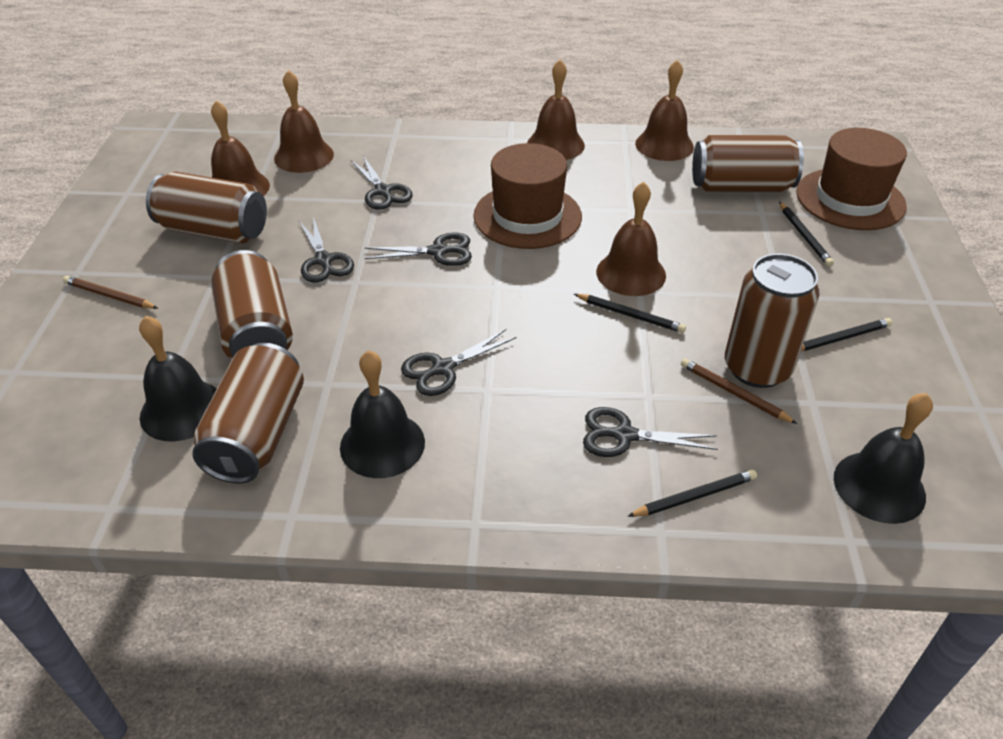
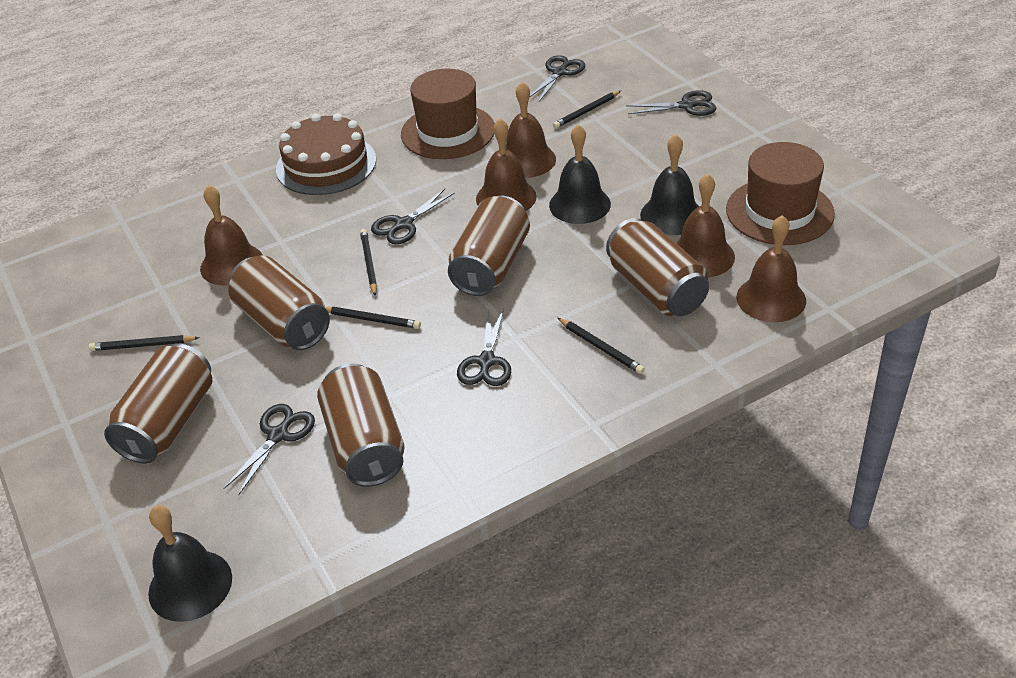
black pencil: [574,294,686,333] [627,470,757,517] [779,202,834,266] [801,318,892,351] = 4 -> [89,335,200,351] [325,307,421,329] [360,229,377,296] [553,91,621,129] [558,318,645,374] = 5
brown cake: none = 0 -> [276,113,376,195] = 1
brown pencil: [63,276,158,309] [681,358,797,424] = 2 -> none = 0

